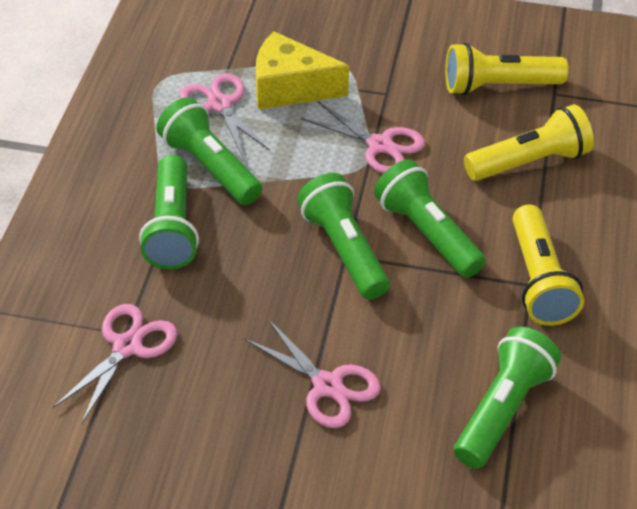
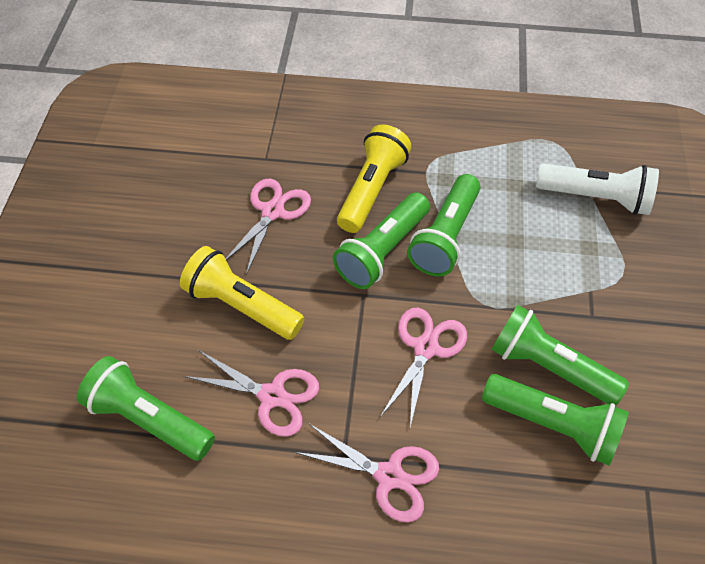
white flashlight: none = 0 -> [536,163,659,215] = 1
yellow cheese: [256,31,349,110] = 1 -> none = 0
yellow flashlight: [445,43,569,95] [464,104,594,181] [512,204,584,326] = 3 -> [180,246,304,340] [337,124,412,233] = 2

